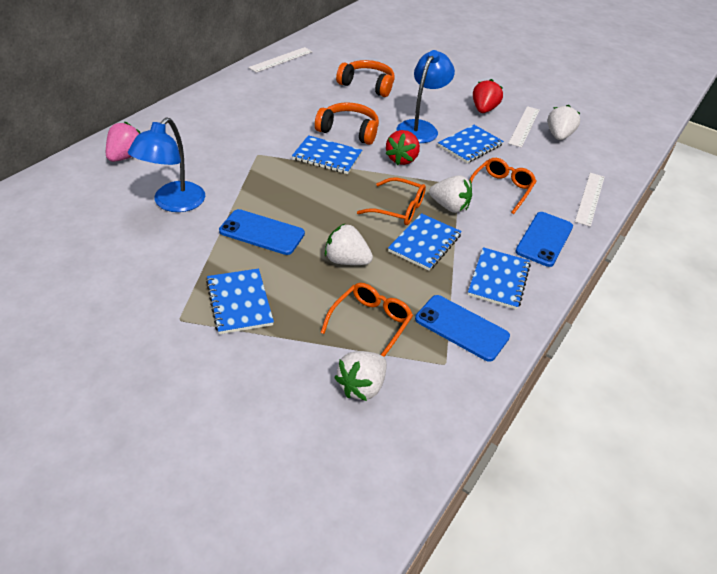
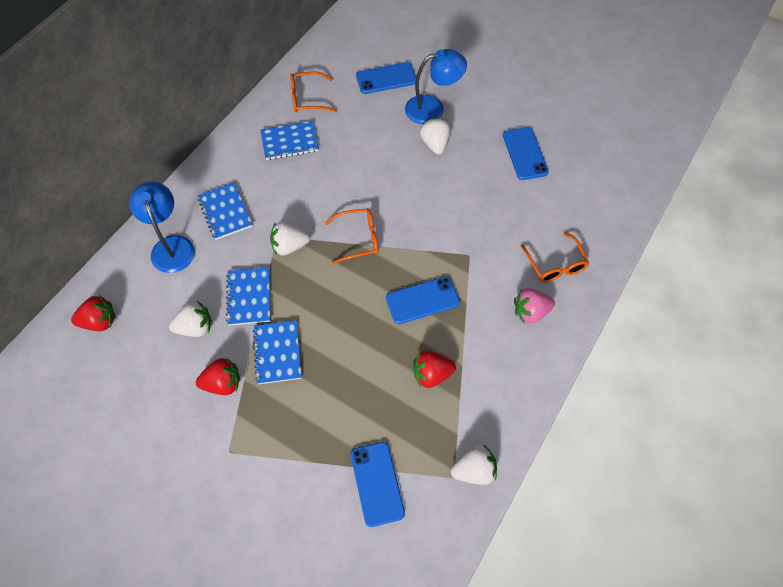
blue notebook: [206,269,274,334] [292,135,362,174] [388,213,462,271] [438,125,504,163] [468,247,531,310] = 5 -> [198,183,252,240] [226,267,270,326] [253,320,301,384] [260,121,318,160] = 4
blue phone: [219,209,305,255] [415,295,510,361] [515,212,573,267] = 3 -> [351,442,405,527] [356,62,416,94] [386,276,460,324] [503,127,549,180] = 4
orange headphones: [315,102,379,145] [336,60,394,97] = 2 -> none = 0
red strawberry: [385,130,420,165] [473,79,503,113] = 2 -> [71,295,116,331] [196,358,240,395] [413,350,456,388] = 3
white ruler: [248,47,313,73] [508,106,540,148] [575,173,604,227] = 3 -> none = 0

